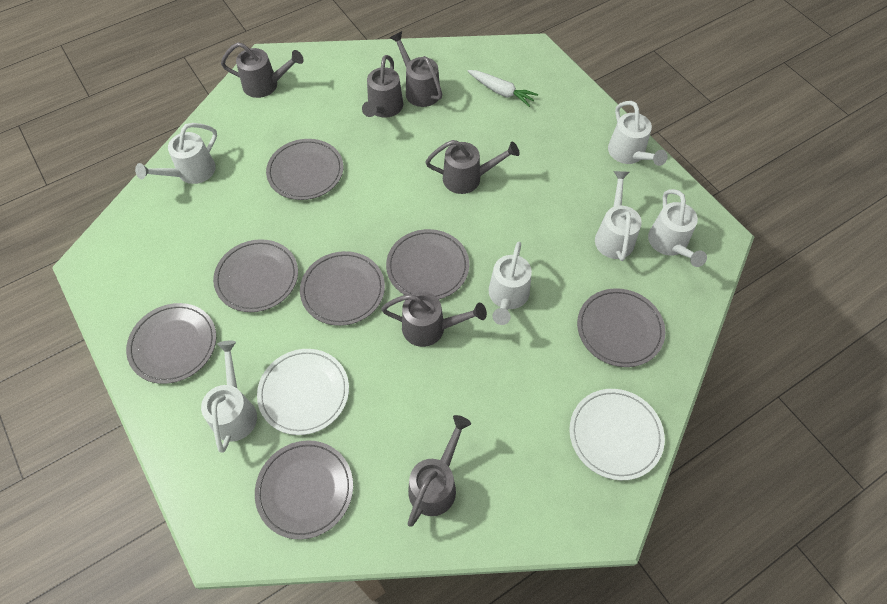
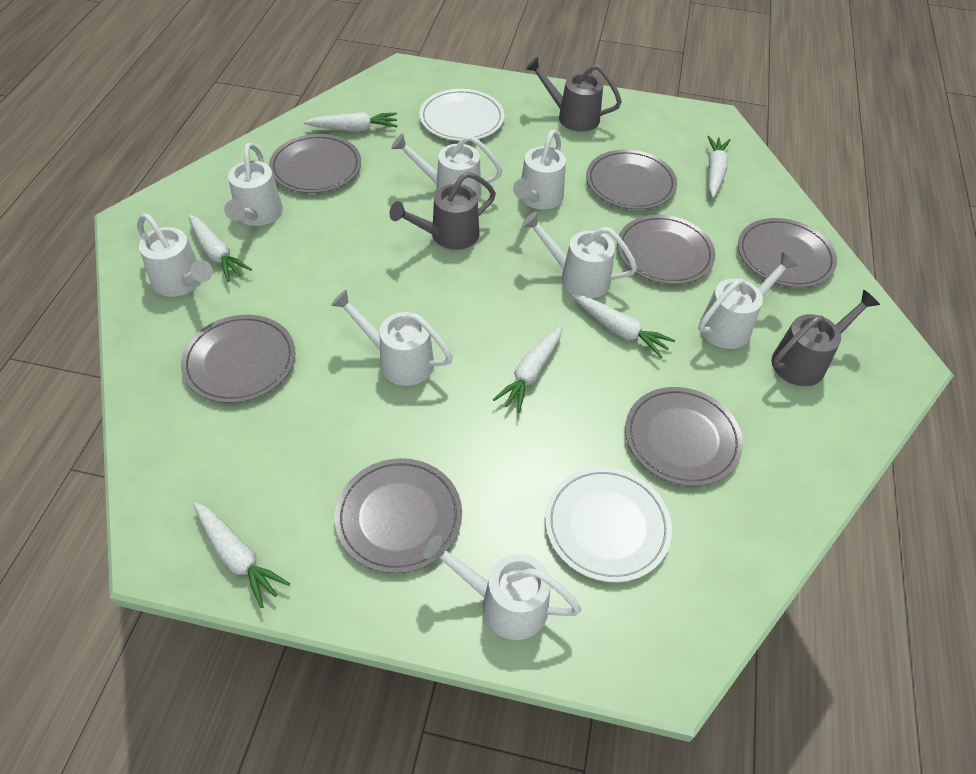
grey watering can: [221,42,304,98] [362,55,403,118] [381,292,487,347] [390,31,442,107] [408,415,471,527] [425,140,520,194] = 6 -> [389,172,496,250] [526,57,622,132] [772,290,880,386] = 3
white carrot: [468,70,538,107] = 1 -> [188,215,252,282] [193,502,290,608] [304,112,397,131] [493,326,562,413] [572,294,675,358] [707,136,730,198] = 6
white watering can: [135,123,217,184] [201,341,257,453] [489,242,532,325] [595,171,642,261] [608,101,667,166] [648,189,707,267] = 6 -> [137,214,213,297] [224,143,283,226] [331,290,453,386] [391,133,502,199] [423,535,582,640] [513,130,566,209] [522,211,637,298] [698,252,798,349] = 8

